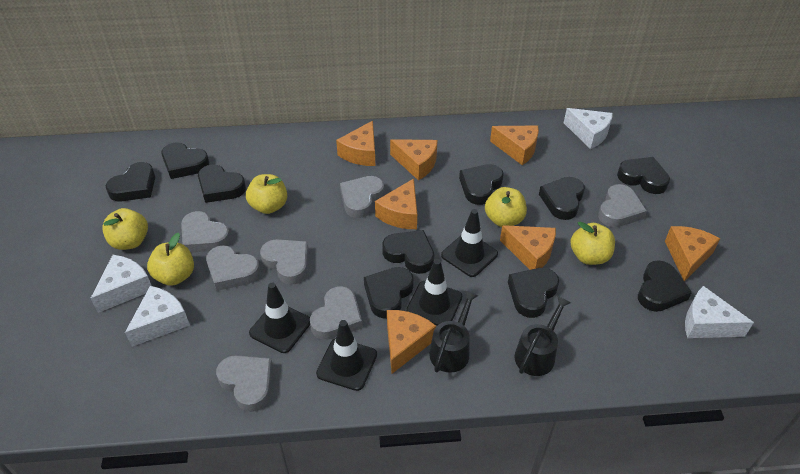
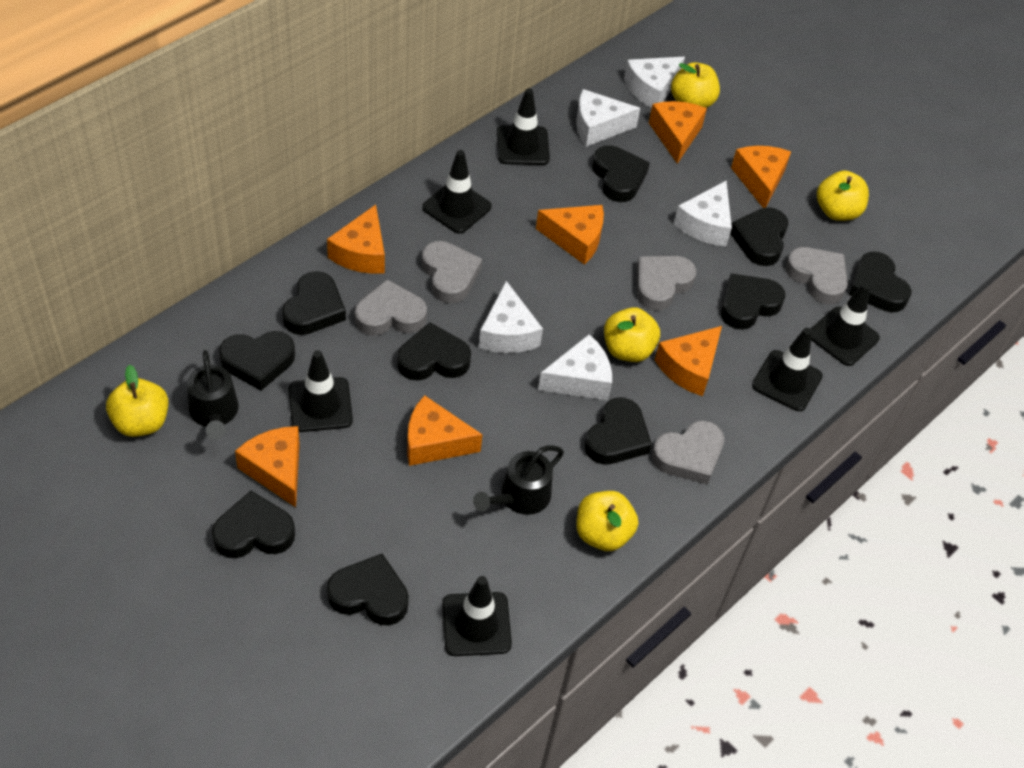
black traffic cone: [249,283,310,353] [316,320,377,391] [406,259,462,326] [441,209,498,277] = 4 -> [289,350,353,432] [422,150,492,234] [442,576,512,656] [496,88,550,165] [752,328,823,411] [811,283,880,366] = 6
grey heart: [181,211,231,253] [206,245,260,291] [216,355,273,412] [260,239,309,285] [310,286,362,340] [340,176,384,218] [598,184,647,227] = 7 -> [355,279,427,336] [422,241,482,303] [637,256,696,311] [652,420,724,485] [785,247,848,304] = 5
white cheese: [90,255,152,313] [125,286,190,347] [564,108,613,149] [685,286,754,338] = 4 -> [479,281,543,353] [538,334,612,401] [576,89,640,147] [624,57,685,108] [674,181,732,246] = 5

